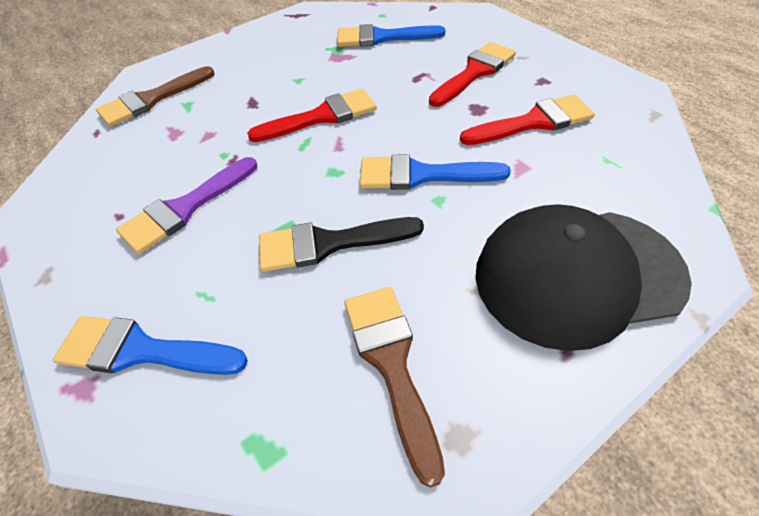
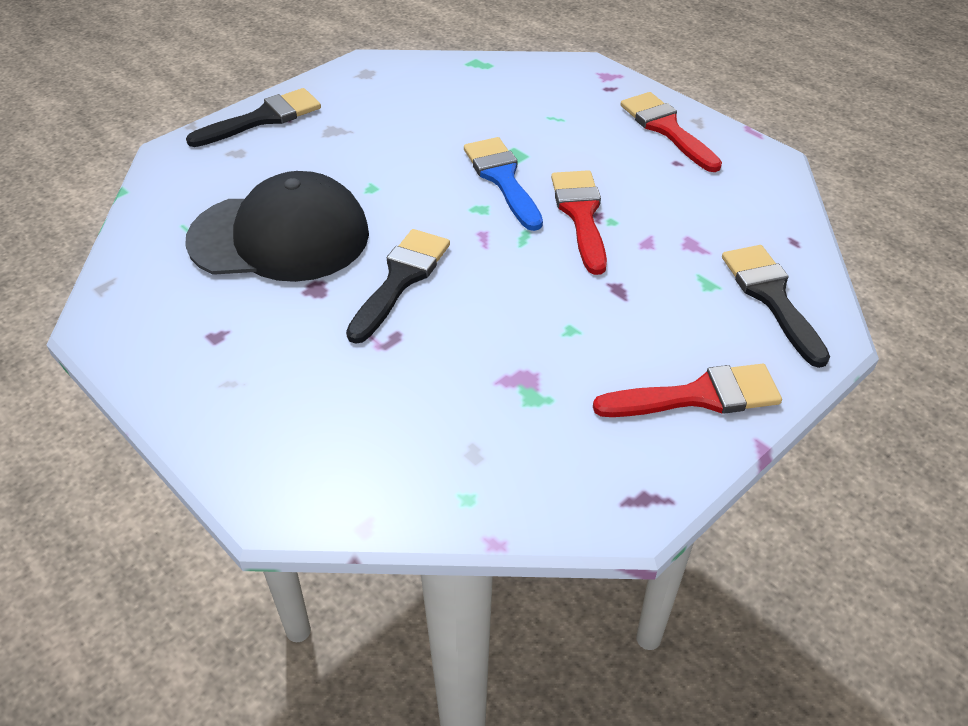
black brush: [259,217,424,272] = 1 -> [186,88,321,147] [346,229,450,344] [722,245,830,368] = 3
blue brush: [53,316,248,375] [337,24,445,47] [360,154,511,190] = 3 -> [464,137,543,231] = 1
brown brush: [96,66,215,127] [344,287,445,487] = 2 -> none = 0
purple brush: [116,157,257,254] = 1 -> none = 0

